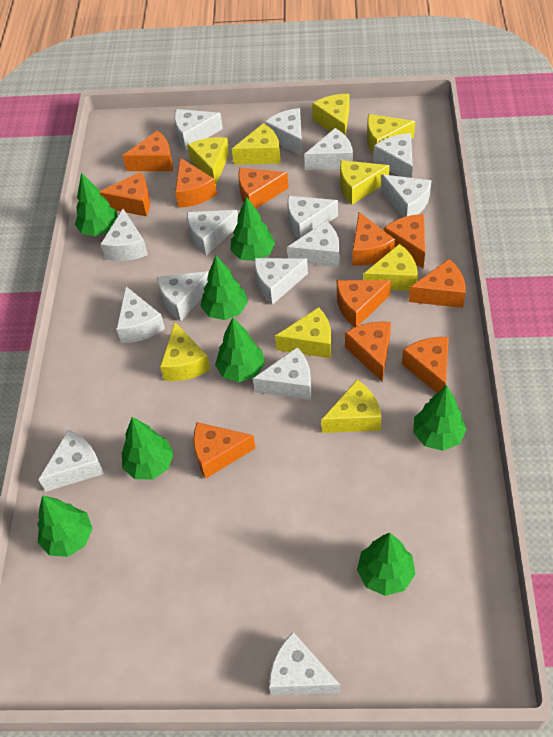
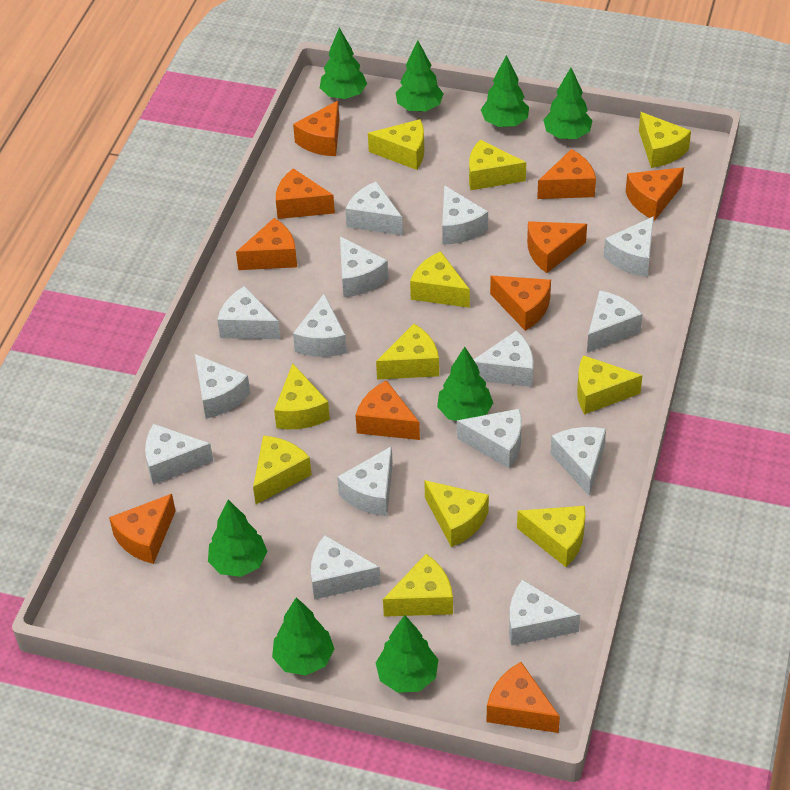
orange cheese: [100,172,150,216] [122,130,173,171] [175,158,217,208] [193,422,256,479] [238,168,288,208] [337,280,391,327] [345,322,391,382] [352,212,395,266] [384,214,425,268] [402,337,449,393] [409,259,466,308] = 11 -> [109,494,176,564] [236,218,297,270] [276,168,335,219] [293,101,339,156] [355,380,420,440] [487,662,560,733] [490,276,551,331] [527,221,587,273] [537,149,596,199] [626,167,684,220] = 10
yellow cheese: [160,322,210,381] [187,137,229,186] [232,123,281,165] [275,307,332,358] [312,94,349,136] [321,380,382,433] [340,160,390,204] [363,244,418,291] [367,114,415,154] = 9 -> [253,435,311,504] [274,363,330,429] [368,119,424,170] [376,324,439,380] [383,554,453,617] [410,251,470,308] [424,480,489,547] [469,139,526,190] [517,506,585,567] [577,355,643,415] [639,112,691,168] = 11

